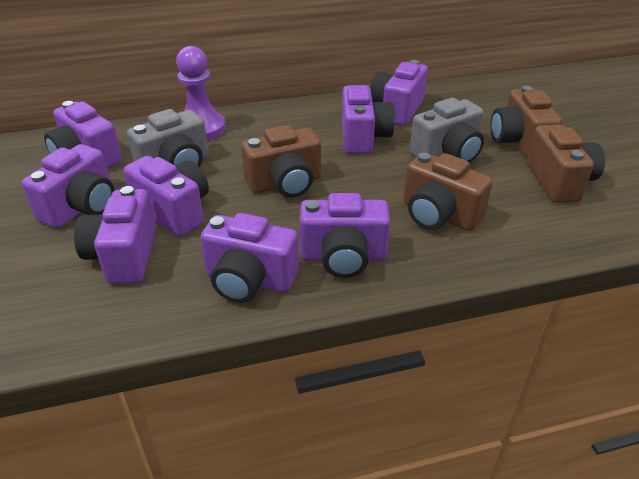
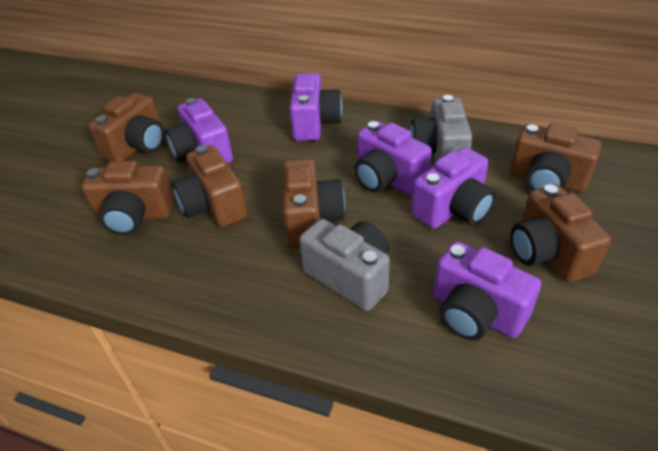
brown camera: [241,125,321,198] [403,153,493,231] [490,86,562,158] [527,124,605,203] = 4 -> [82,161,174,235] [88,93,165,161] [172,145,247,227] [282,159,345,247] [510,123,602,192] [510,184,611,283] = 6
purple camera: [22,144,114,228] [44,101,122,168] [74,186,156,284] [123,156,209,236] [200,213,299,303] [300,193,390,278] [342,85,395,154] [370,60,428,126] = 8 -> [165,98,233,164] [290,73,342,141] [354,121,432,195] [412,147,495,229] [433,241,541,340] = 5
purple pawn: [176,46,226,140] = 1 -> none = 0

